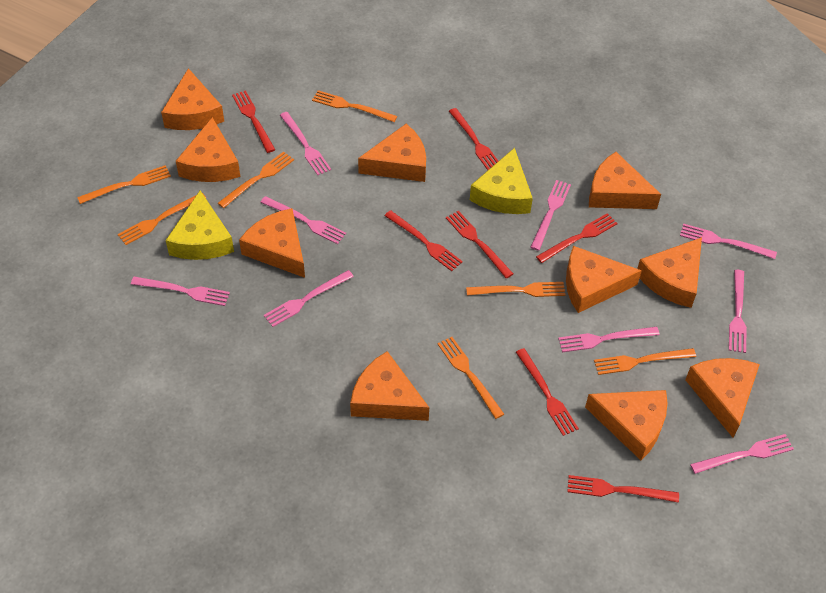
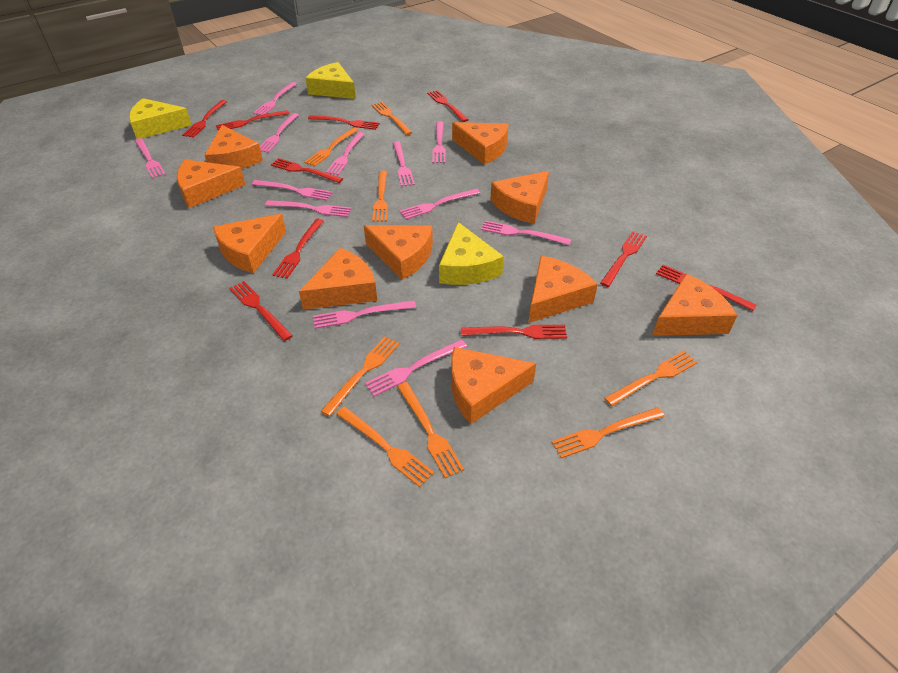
orange fork: [77,165,171,204] [118,194,206,245] [218,152,294,208] [312,90,397,122] [437,337,504,419] [466,282,565,297] [594,348,696,375] = 7 -> [304,127,359,167] [321,337,400,416] [336,407,434,487] [372,102,413,135] [372,171,388,222] [397,382,464,479] [551,407,664,458] [604,351,698,406] = 8
pink fork: [131,276,230,306] [260,196,346,244] [264,270,354,327] [280,112,331,175] [530,180,571,251] [558,327,660,352] [680,223,777,259] [690,434,794,474] [729,270,747,353] = 9 -> [135,138,166,179] [252,180,333,201] [253,82,297,115] [260,113,299,153] [265,200,352,217] [313,300,416,329] [326,132,364,175] [365,339,467,397] [393,141,415,187] [400,188,480,219] [432,121,446,163] [481,220,571,245] = 12
red fork: [232,91,275,153] [384,210,463,271] [446,211,513,279] [449,108,498,170] [516,348,579,436] [536,213,618,263] [568,475,679,503] = 7 -> [182,100,227,138] [216,110,289,131] [229,281,293,341] [271,158,343,183] [272,219,324,279] [308,115,380,130] [427,90,468,122] [461,325,567,339] [600,231,647,287] [656,265,757,311] = 10
yellow cheese: [166,190,234,260] [470,148,533,214] = 2 -> [129,98,192,139] [305,62,356,99] [439,222,504,285] = 3

